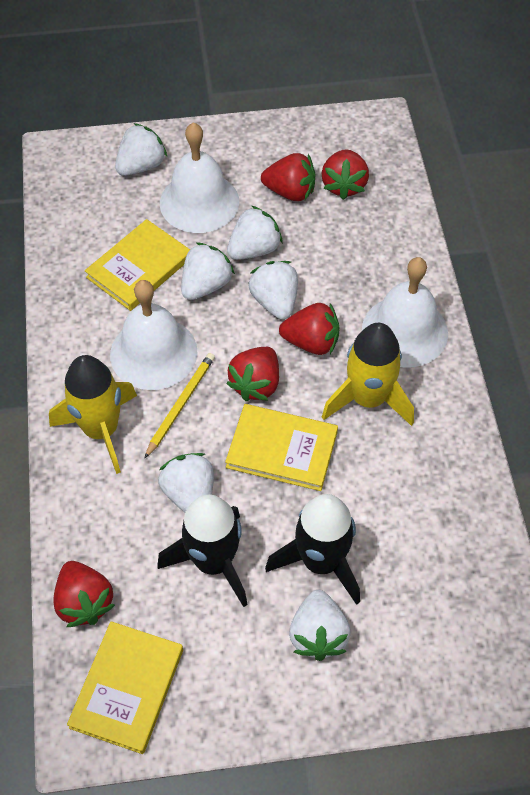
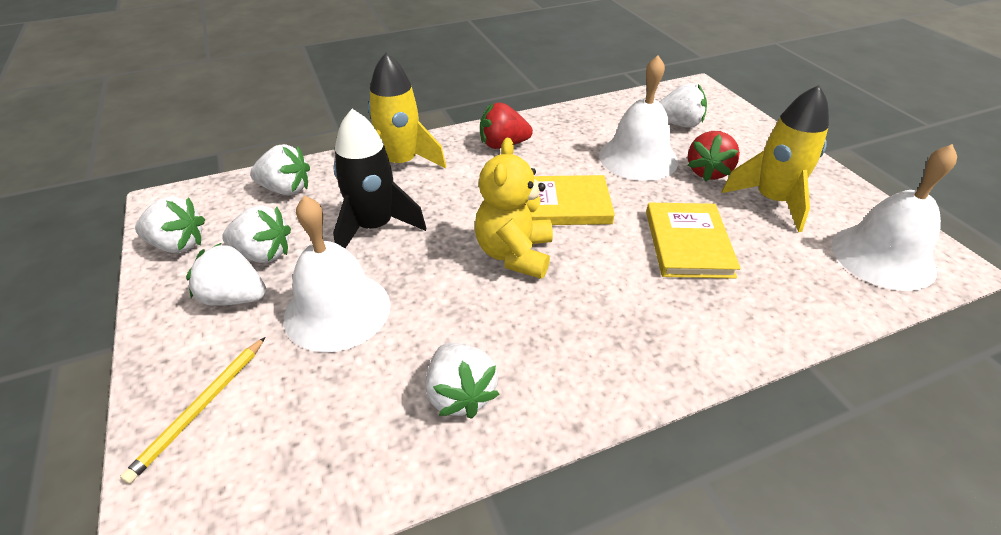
black rocket: [158,494,248,607] [265,494,360,605] = 2 -> [333,109,427,248] = 1
red strawberry: [53,561,115,627] [226,347,279,401] [261,153,315,201] [279,303,339,355] [322,149,369,200] = 5 -> [480,102,533,149] [688,131,740,182] = 2
yellow book: [67,621,183,754] [85,219,190,311] [225,404,338,491] = 3 -> [531,175,615,225] [646,203,741,279] = 2
yellow teddy bear: none = 0 -> [475,138,553,279] = 1

